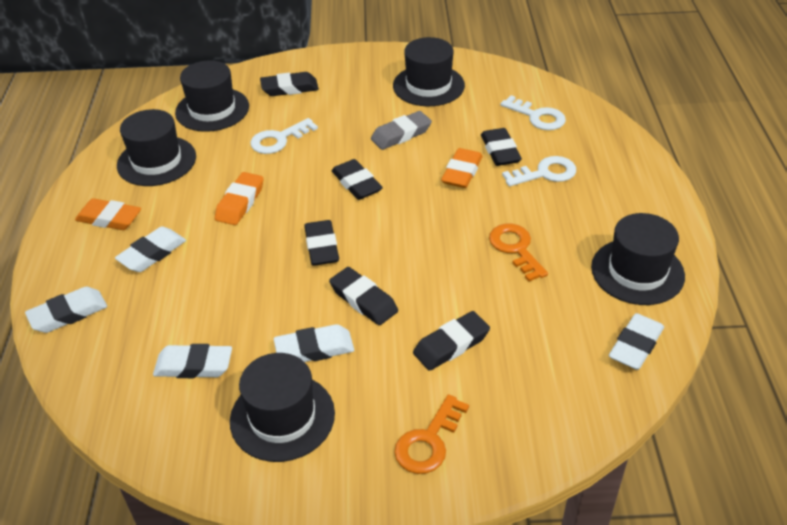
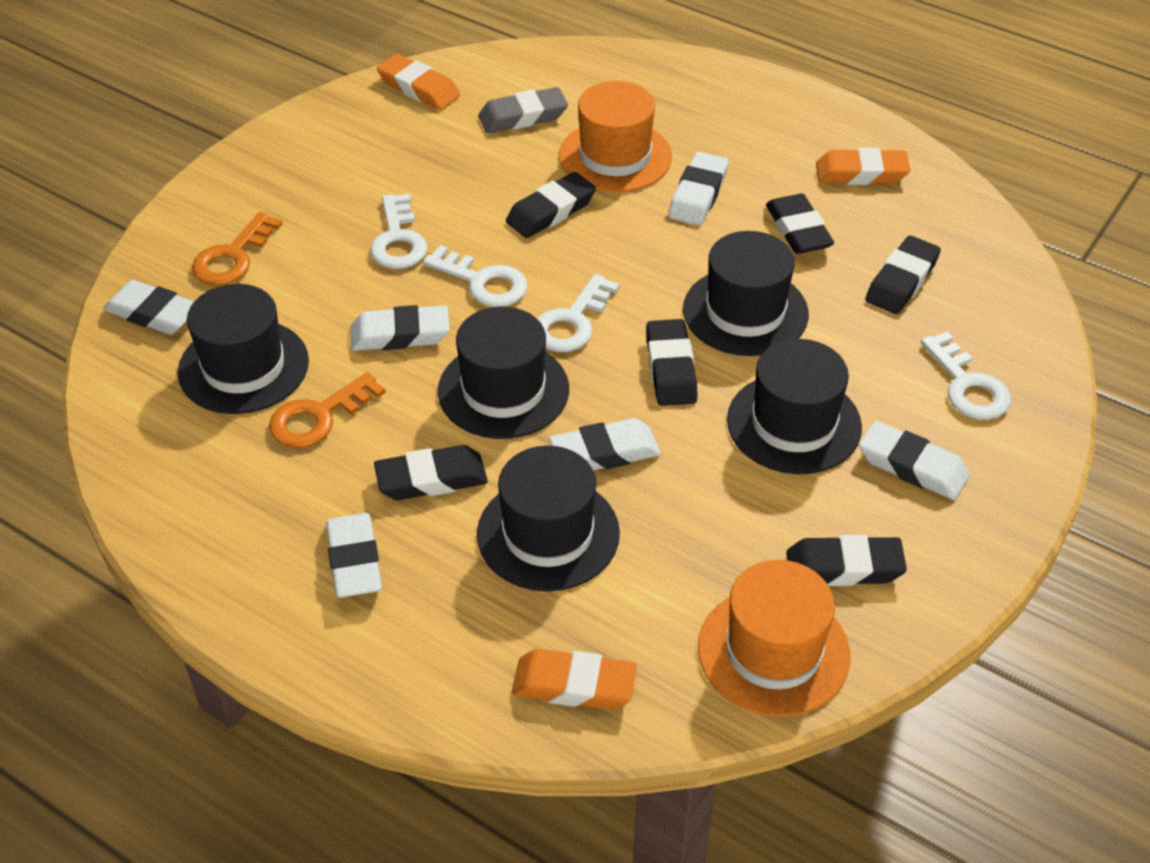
orange hat: none = 0 -> [559,81,672,193] [698,560,851,717] = 2
white eraser: [25,287,107,333] [115,226,186,272] [153,344,232,378] [274,324,354,362] [609,313,664,370] = 5 -> [103,280,194,335] [326,513,382,598] [350,305,450,351] [549,418,661,470] [669,152,728,225] [859,421,970,500] = 6
white key: [250,118,318,154] [500,95,566,130] [502,156,576,186] = 3 -> [370,194,428,269] [423,245,527,307] [537,274,620,352] [921,332,1011,420] = 4

